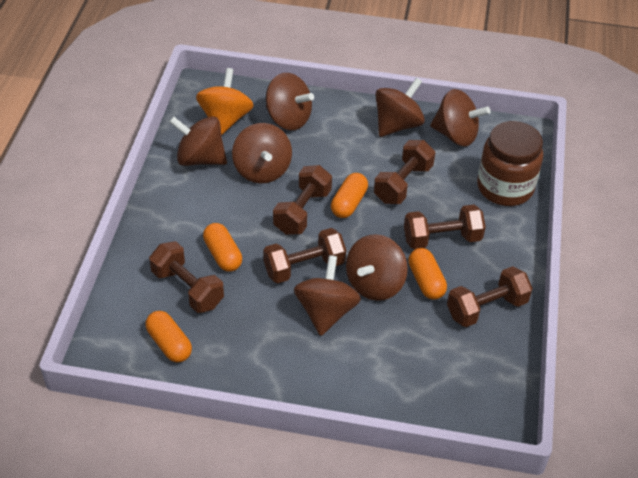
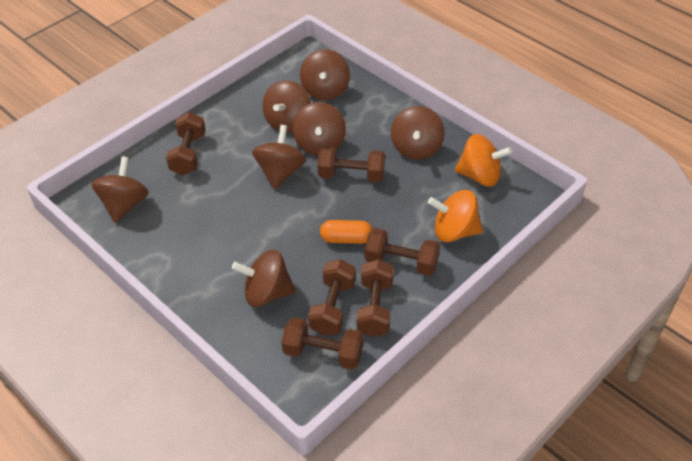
brown jar: [477,121,543,206] = 1 -> none = 0
orange capsule: [145,311,192,362] [203,223,242,271] [331,173,368,218] [408,248,447,300] = 4 -> [320,220,372,244] = 1
orange spinning top: [196,68,254,136] = 1 -> [428,190,483,242] [455,134,513,187] = 2

